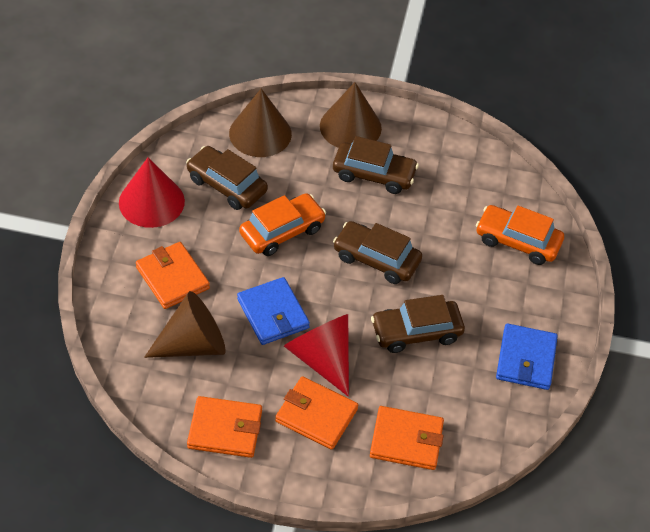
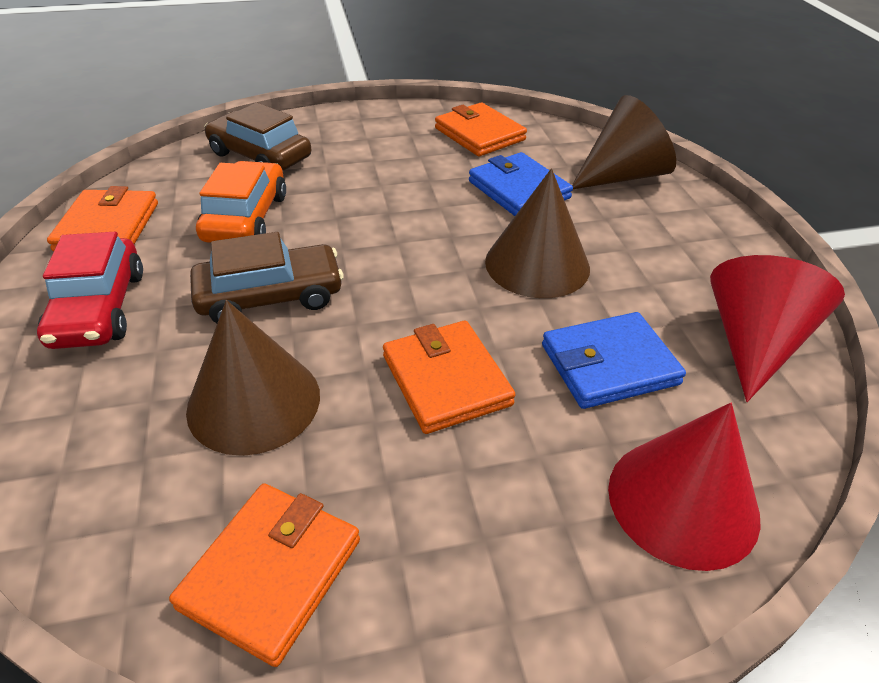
brown car: [186,146,268,210] [333,136,419,194] [333,221,422,284] [371,295,465,353] = 4 -> [190,232,344,323] [204,102,311,170] = 2
orange car: [239,193,326,256] [476,205,564,265] = 2 -> [196,161,286,243] = 1
red car: none = 0 -> [37,232,143,349] = 1

